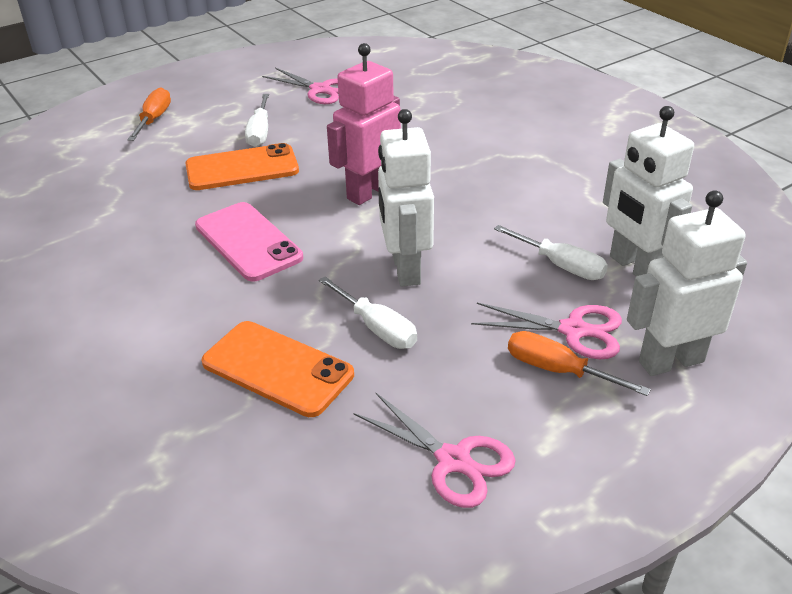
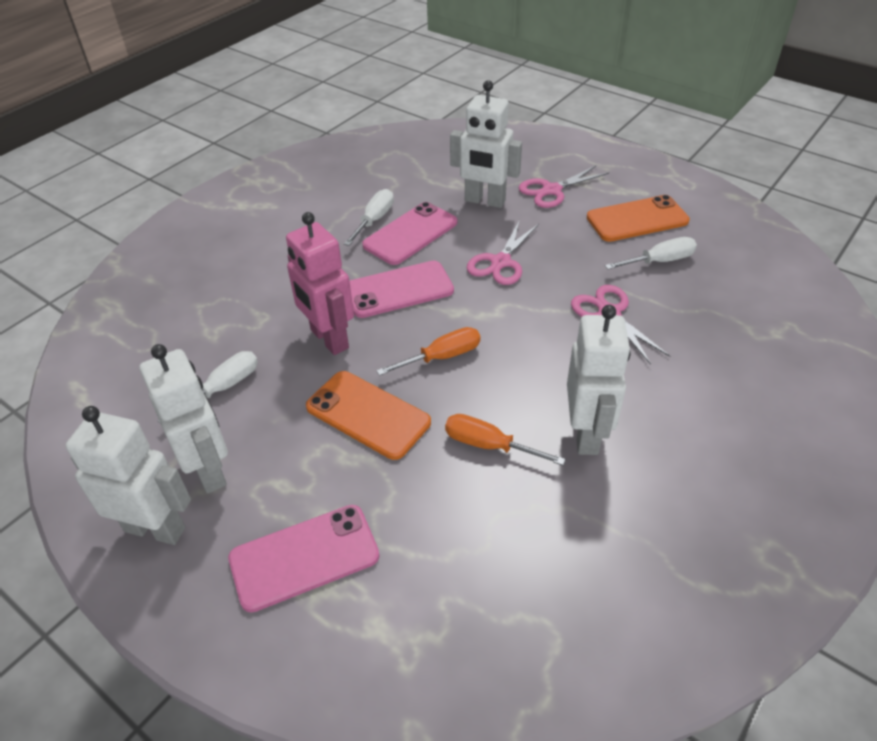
pink phone: [195,202,303,281] = 1 -> [228,505,380,613] [350,261,454,318] [362,202,457,265] = 3
white robot: [378,109,434,287] [603,106,694,276] [627,190,747,376] = 3 -> [66,406,191,545] [139,344,228,494] [450,80,522,208] [567,305,630,455] = 4

